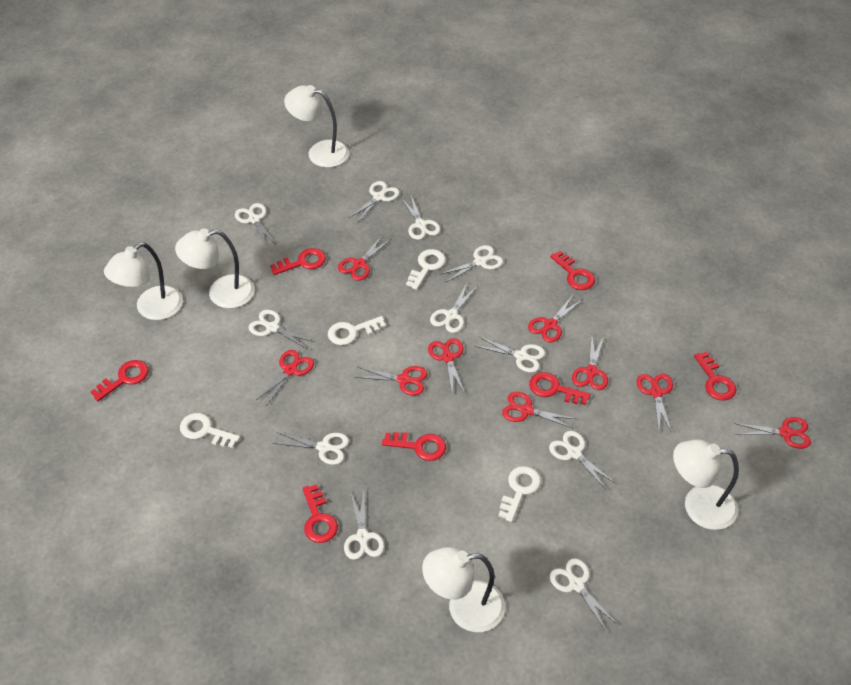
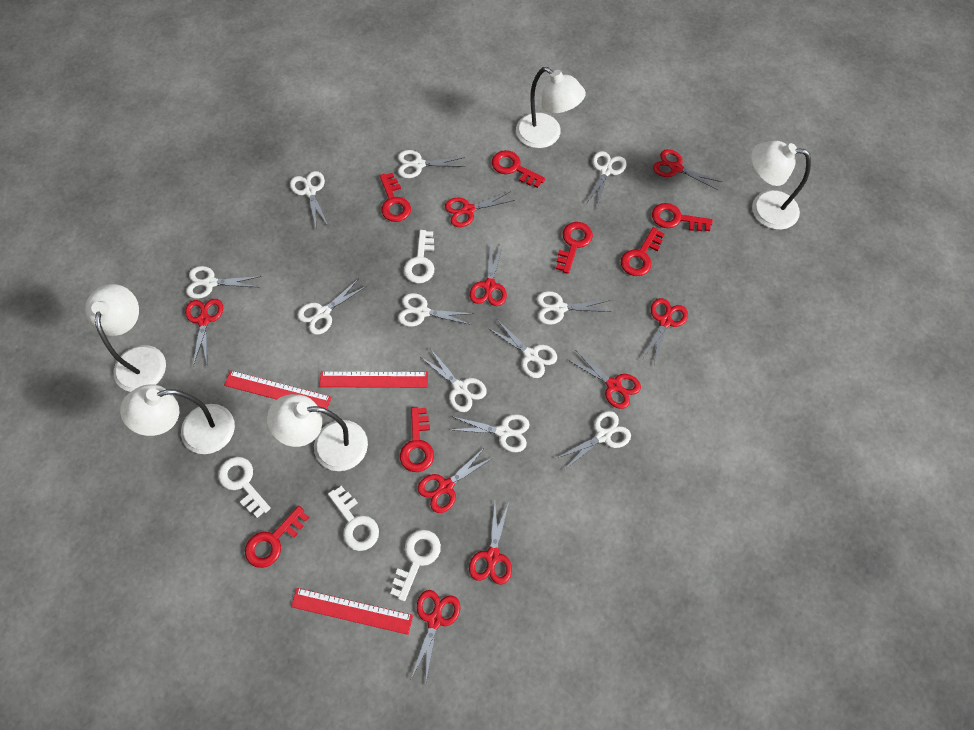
red ruler: none = 0 -> [224,370,332,409] [291,588,413,635] [319,371,428,388] = 3

